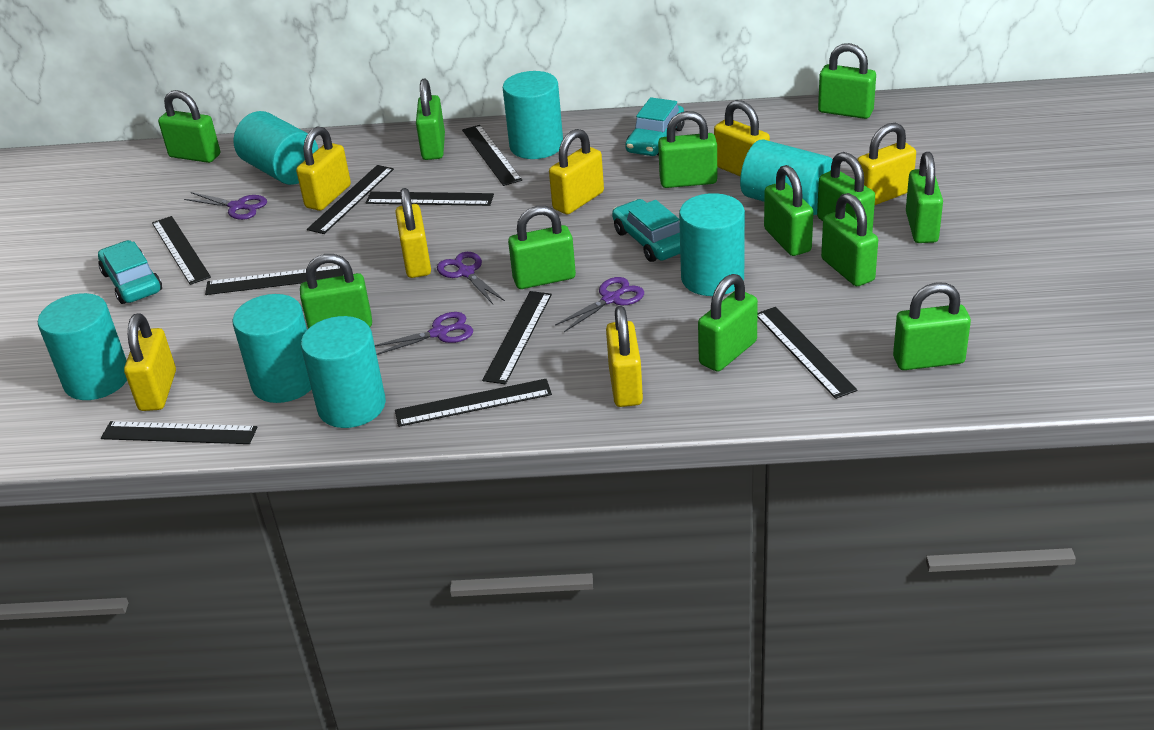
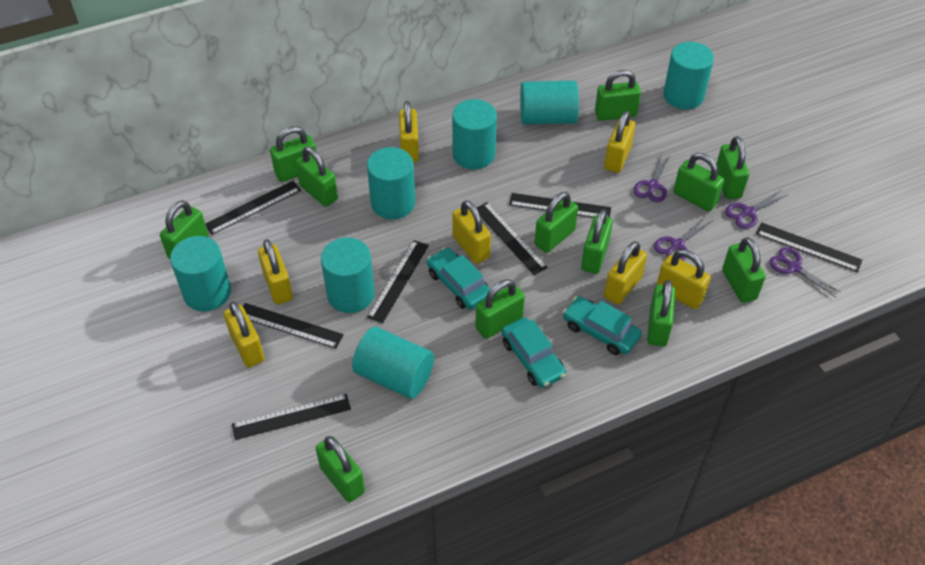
black ruler: [101,421,257,444] [152,216,211,285] [205,265,343,295] [307,165,394,234] [366,191,494,206] [395,379,552,427] [462,125,522,186] [482,291,552,384] [757,307,857,399] = 9 -> [205,181,301,235] [232,394,351,440] [243,303,344,349] [367,240,429,323] [477,202,548,275] [509,193,611,218] [756,222,863,272] = 7

